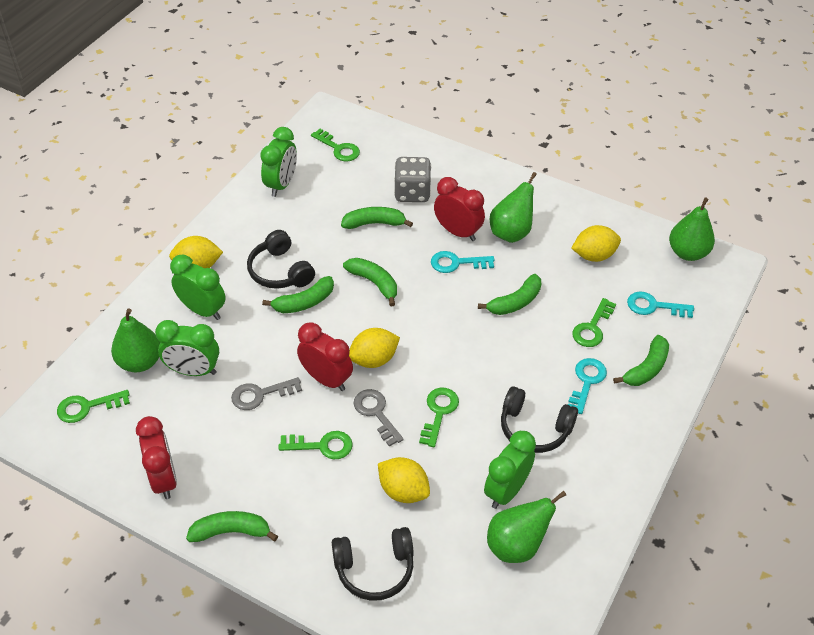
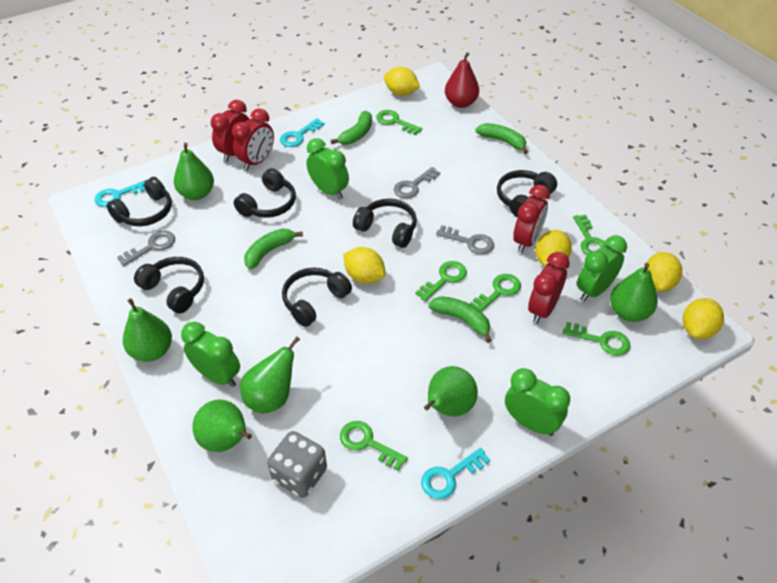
black headphones: [247,230,315,289] [332,527,414,601] [501,386,578,453] = 3 -> [107,177,172,226] [134,257,204,314] [234,168,296,218] [282,268,352,327] [353,199,417,248] [497,170,557,218] = 6
green banana: [186,511,278,542] [262,276,334,313] [341,207,413,229] [343,258,397,306] [478,274,541,315] [613,335,669,386] = 6 -> [244,229,303,269] [331,111,372,145] [428,296,492,343] [475,123,528,154] = 4
green key: [57,390,130,423] [278,431,353,459] [311,129,360,161] [419,388,459,447] [572,298,616,347] = 5 -> [340,421,408,471] [376,110,422,135] [415,261,467,301] [470,274,521,312] [563,322,630,356] [573,215,607,255] = 6
green pear: [111,308,160,372] [487,491,566,563] [490,172,537,243] [669,197,715,261] = 4 -> [123,298,172,362] [174,143,214,200] [192,399,252,452] [240,336,300,414] [424,366,478,417] [610,263,658,322] = 6
grey key: [231,377,302,410] [353,389,404,447] = 2 -> [117,230,175,266] [394,167,440,198] [436,225,494,254] = 3
red clock: [136,416,177,499] [297,322,353,391] [434,177,485,241] = 3 -> [211,100,249,162] [232,108,274,170] [513,185,550,253] [528,252,570,324] = 4
red pear: none = 0 -> [445,52,479,108] = 1
yellow lemon: [169,236,223,268] [349,328,400,368] [378,457,430,503] [571,225,621,262] = 4 -> [343,247,386,284] [384,67,420,96] [535,230,572,266] [647,252,682,292] [683,298,724,339] = 5

